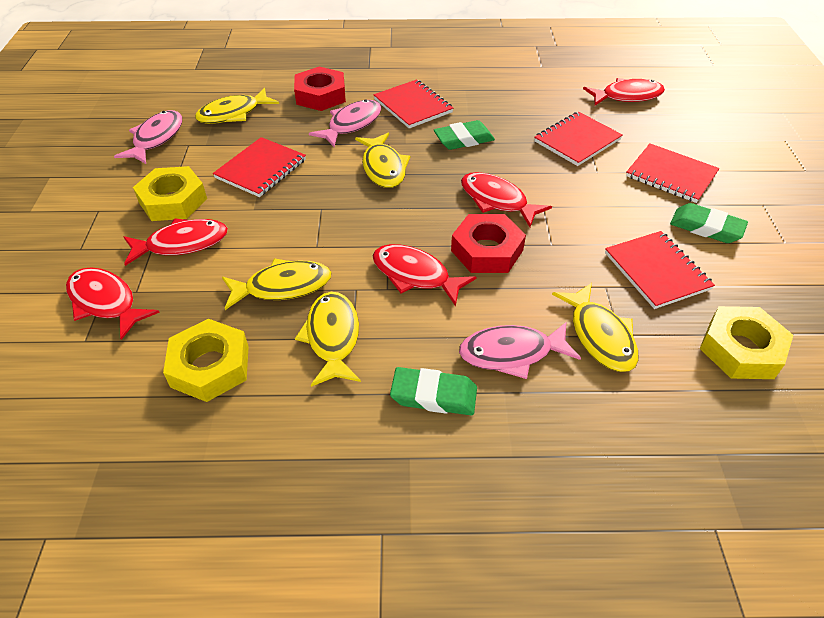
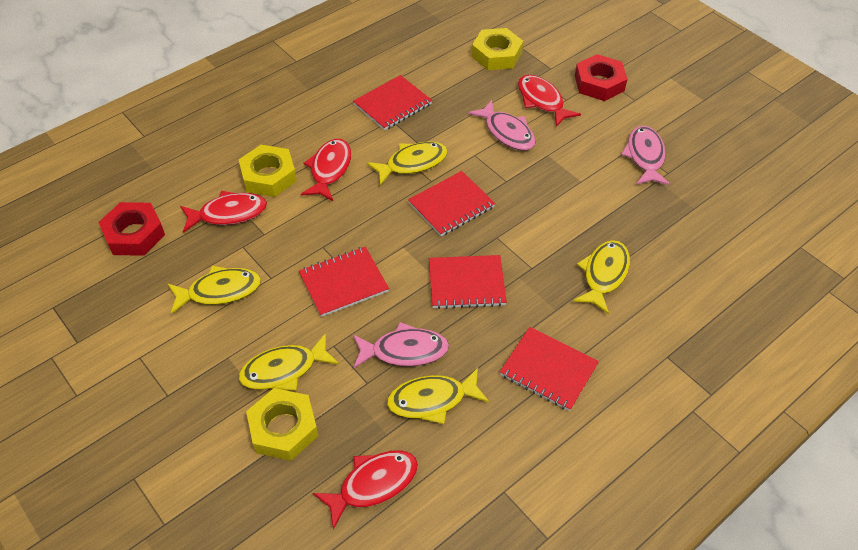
green eraser: [390,367,477,415] [434,120,495,150] [670,203,748,243] = 3 -> none = 0
red fish: [66,267,160,340] [123,218,228,266] [373,244,476,306] [461,172,552,227] [583,78,665,105] = 5 -> [180,191,267,233] [301,139,351,201] [313,450,418,530] [518,75,581,127] = 4

